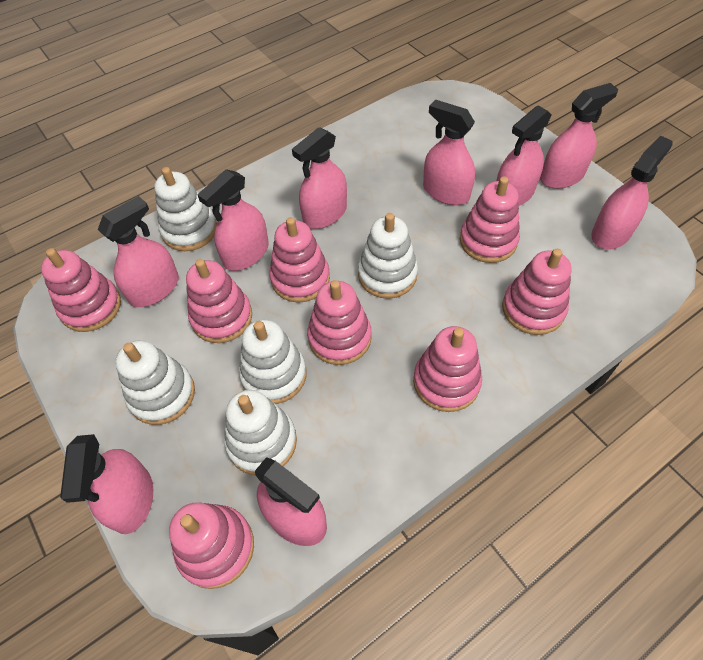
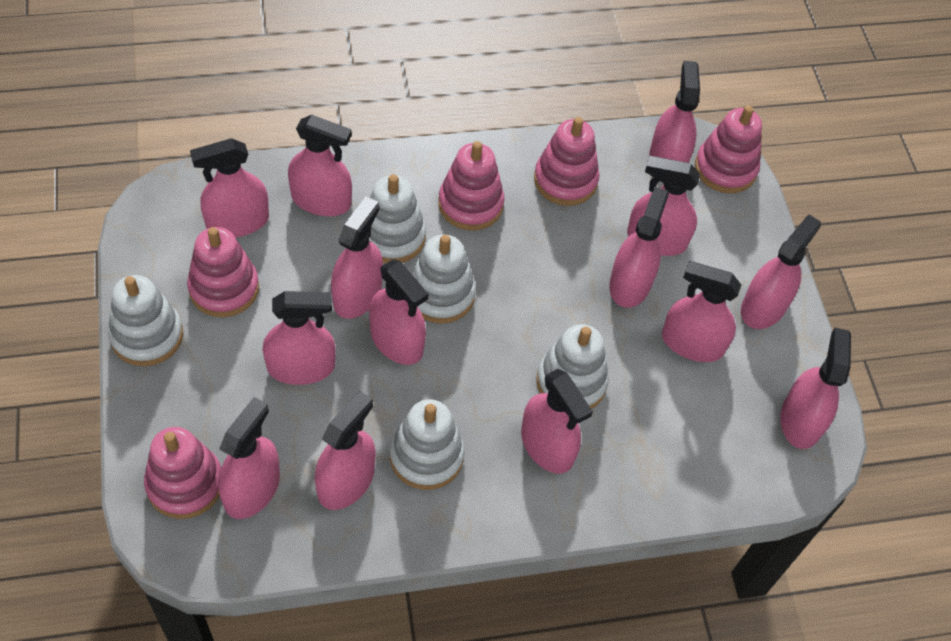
pink spray bottle: [60,434,153,534] [98,196,179,307] [197,169,269,271] [255,457,327,546] [292,127,347,229] [423,100,475,205] [496,105,552,206] [540,83,618,189] [591,135,673,250] = 9 -> [190,138,269,237] [218,397,280,519] [263,291,336,385] [288,115,352,216] [315,391,376,510] [331,197,383,319] [369,259,428,365] [521,369,593,474] [609,186,669,308] [627,156,700,256] [649,61,700,163] [662,261,741,362] [741,214,821,329] [780,328,851,449] = 14
pink stacking toy: [41,248,121,332] [169,502,254,589] [186,259,252,343] [269,217,330,303] [307,280,372,365] [413,326,482,412] [460,177,520,263] [502,249,572,335] = 8 -> [144,427,221,519] [187,227,259,317] [438,141,505,230] [534,117,599,206] [695,106,762,193] = 5

